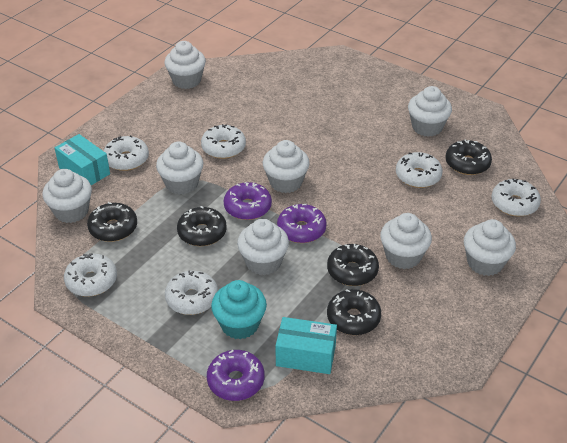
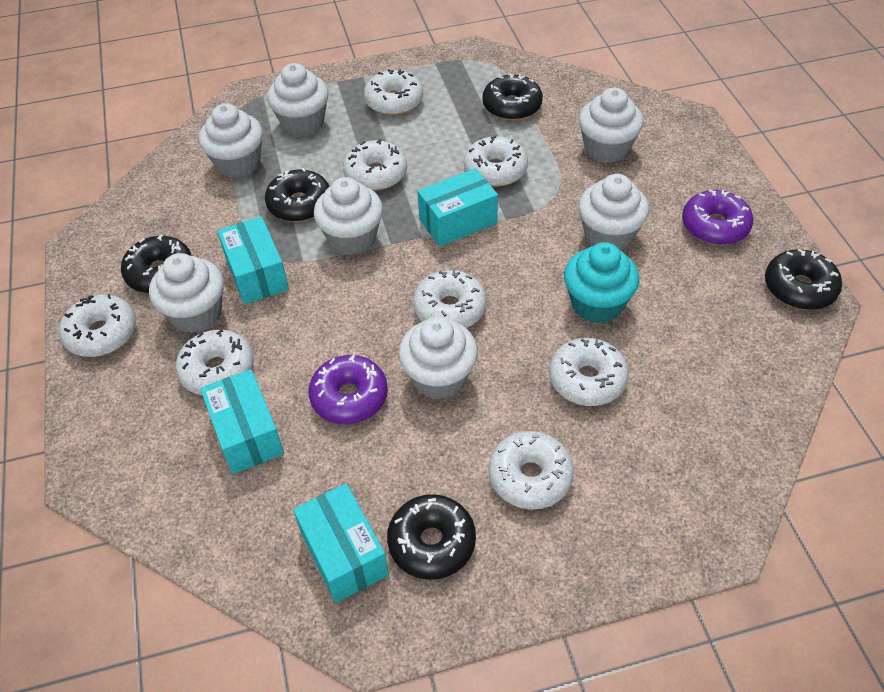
purple donut: [207,350,265,401] [224,182,272,220] [277,204,327,243] = 3 -> [308,355,388,424] [682,190,753,245] = 2
turquoise box: [55,134,110,185] [276,317,337,374] = 2 -> [200,369,284,474] [217,216,289,304] [293,483,389,603] [417,168,498,247] = 4
white cupcake: [42,169,92,223] [156,142,203,195] [164,41,206,89] [237,219,289,275] [262,140,310,193] [380,213,432,269] [408,86,452,137] [464,219,516,276] = 8 -> [149,253,224,333] [199,103,263,178] [267,63,329,136] [314,177,383,255] [398,317,478,400] [578,174,649,250] [579,88,644,163] = 7
white donut: [64,253,117,297] [104,135,149,171] [165,271,218,315] [201,124,246,159] [396,152,442,188] [492,178,541,217] = 6 -> [59,294,136,357] [176,329,254,395] [343,139,407,191] [364,69,423,116] [413,270,487,328] [464,136,528,187] [489,431,574,510] [549,338,629,406] = 8

